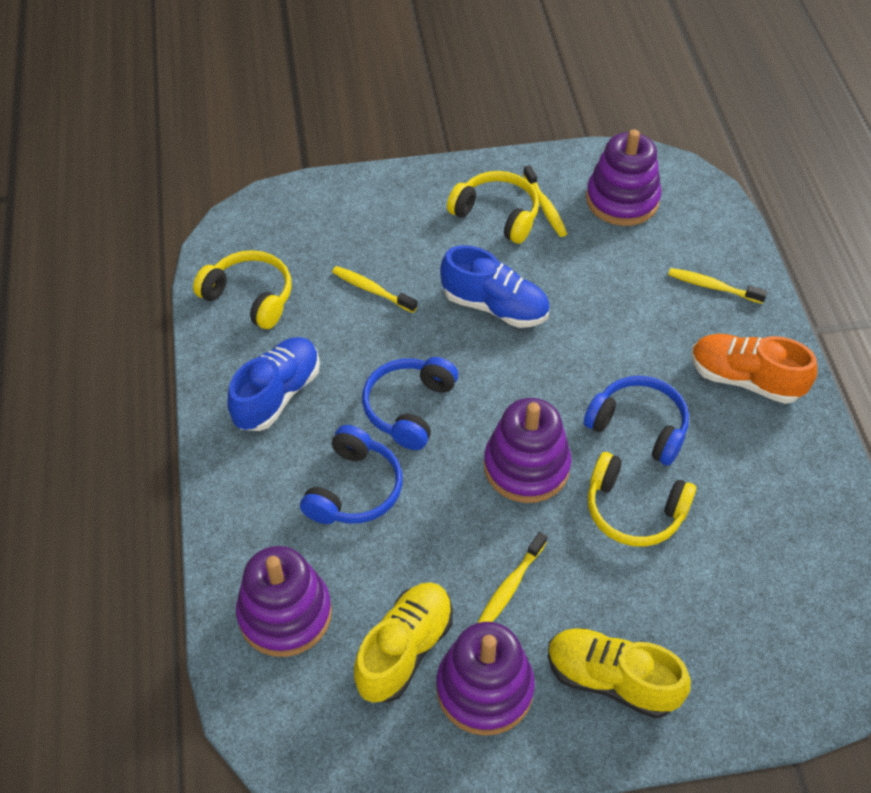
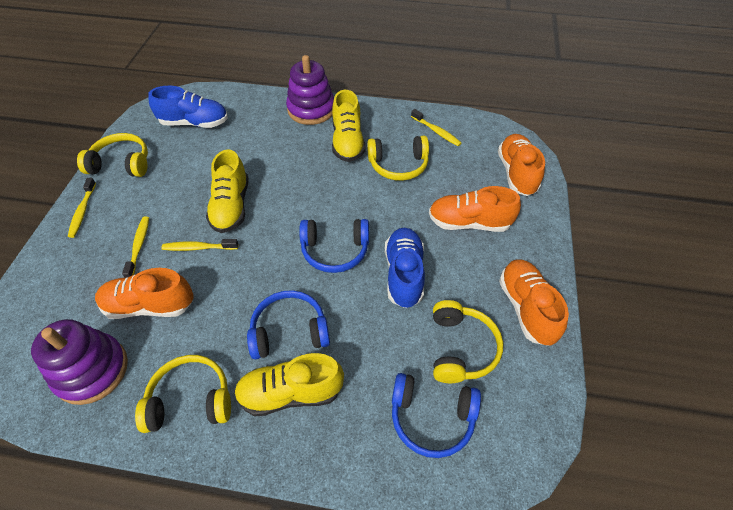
orange shoe: [691,334,817,404] = 1 -> [95,268,194,319] [429,186,521,232] [498,134,545,196] [499,259,569,346] = 4
purple stacking toy: [236,546,332,657] [436,622,535,736] [484,398,572,503] [586,129,661,226] = 4 -> [31,319,128,405] [286,55,334,125] = 2
yellow headphones: [193,250,292,329] [447,171,539,244] [588,452,696,547] = 3 -> [77,133,148,177] [135,355,231,433] [367,136,429,181] [433,300,503,383] = 4
yellow shoe: [354,582,453,703] [548,628,691,719] = 2 -> [206,149,249,233] [234,353,344,416] [332,90,366,162] = 3

